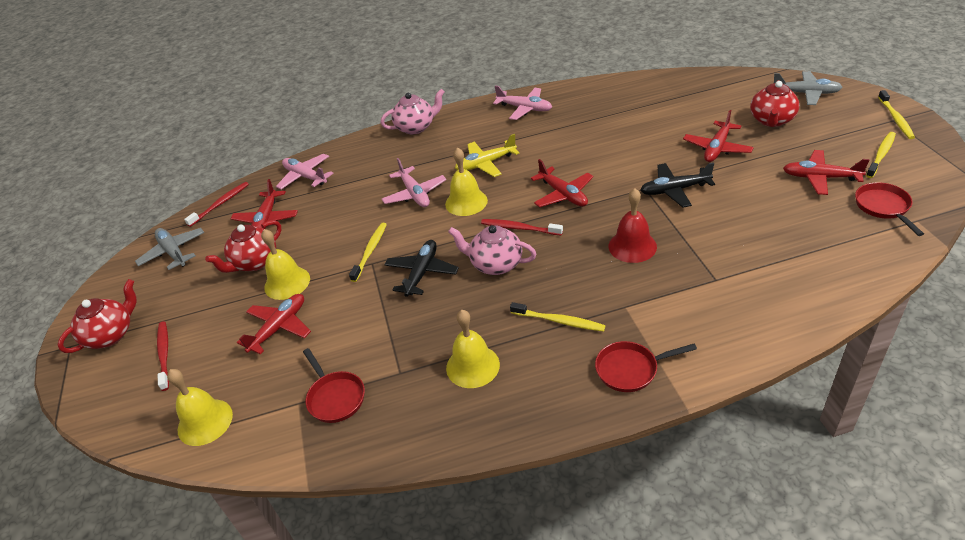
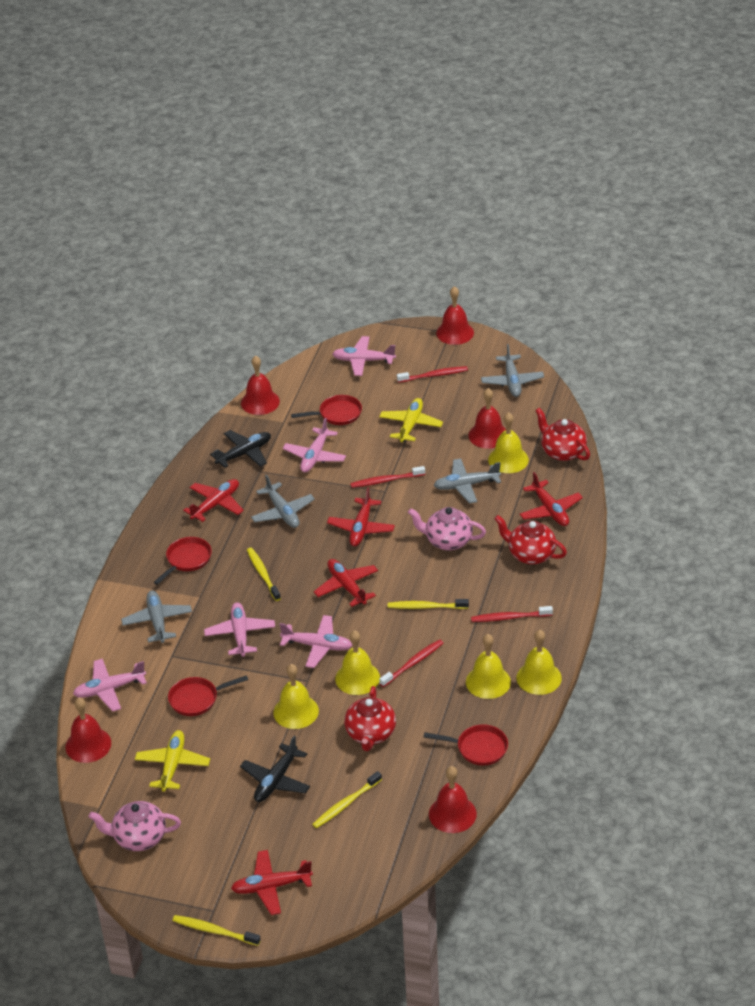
grey plane: [135,228,204,270] [774,71,842,105] = 2 -> [121,590,192,643] [251,475,315,528] [434,458,501,504] [481,344,544,397] = 4
pink plane: [276,154,334,189] [382,158,446,207] [493,85,552,120] = 3 -> [73,658,147,712] [204,602,275,657] [279,615,352,668] [283,418,346,473] [332,336,396,376] = 5
red bell: [609,188,657,263] = 1 -> [65,698,111,763] [241,355,280,415] [429,766,477,833] [436,286,474,345] [469,388,506,449] = 5
red pan: [303,348,365,423] [595,341,697,392] [855,182,924,236] = 3 -> [153,537,212,585] [168,675,248,716] [291,395,362,425] [424,724,508,766] = 4
red toothbrush: [157,321,169,391] [184,182,249,227] [481,219,563,235] = 3 -> [350,466,425,488] [379,639,443,687] [397,366,468,383] [471,606,553,622] = 4
yellow bell: [167,369,233,446] [261,229,310,300] [445,147,488,216] [446,310,500,388] = 4 -> [273,664,319,729] [335,630,380,695] [466,634,511,699] [488,412,529,473] [517,630,562,695] = 5
yellow plane: [455,134,520,177] = 1 -> [135,730,210,792] [379,398,443,442] = 2

